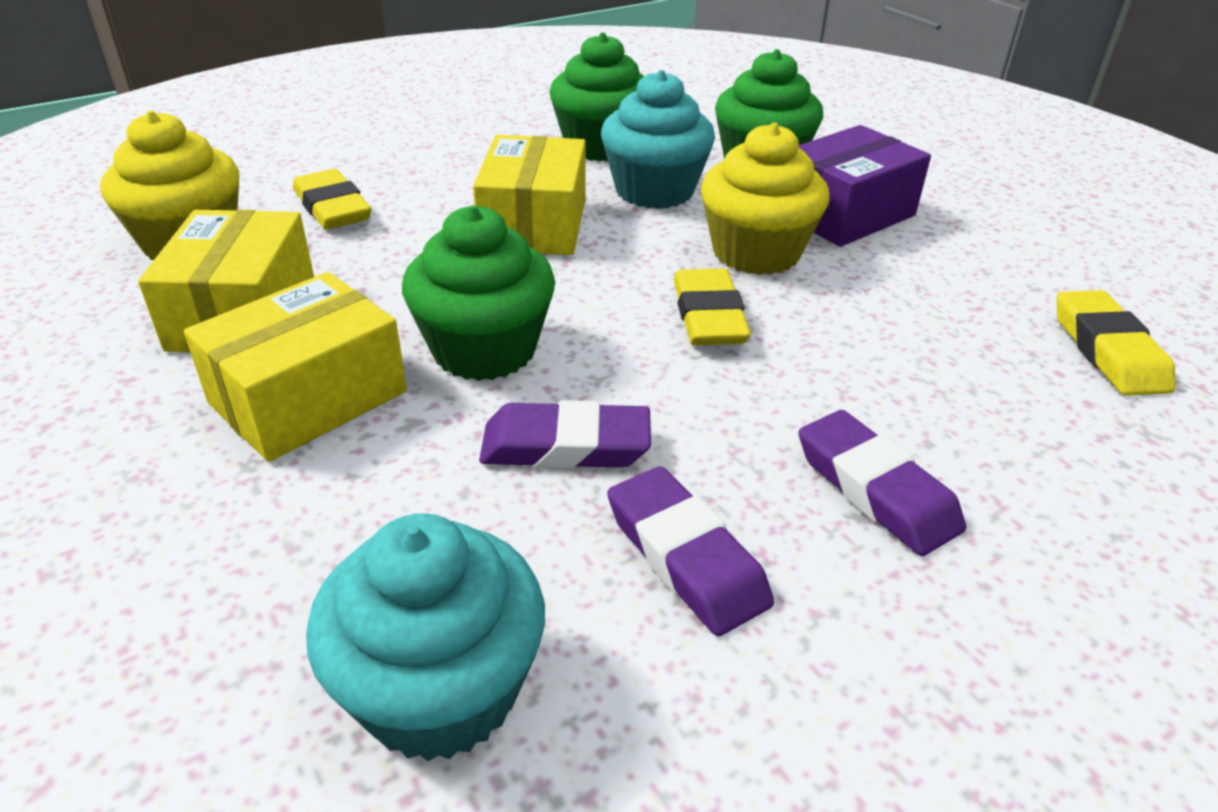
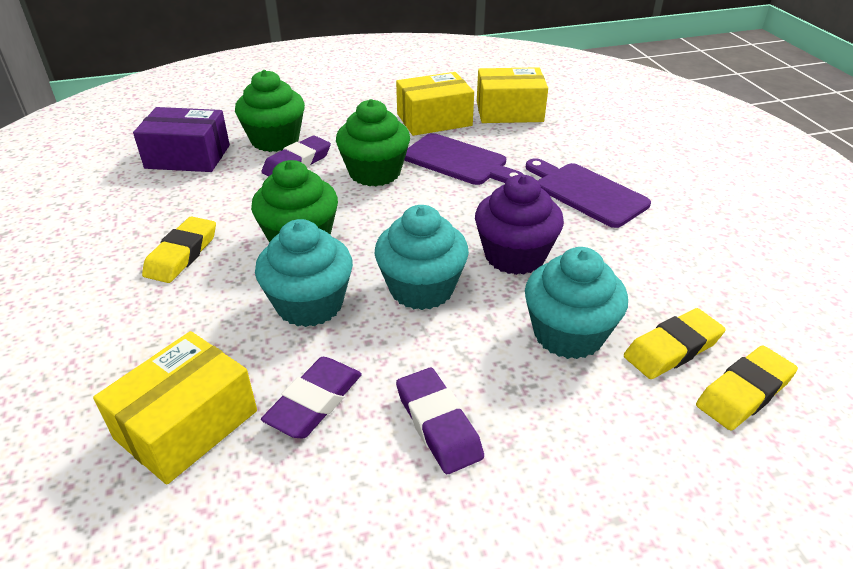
purple cupcake: none = 0 -> [475,175,564,275] = 1
purple cutting board: none = 0 -> [404,133,524,185] [526,158,651,228] = 2
turquoise cupcake: [306,513,545,761] [601,70,715,209] = 2 -> [255,219,353,327] [375,205,469,310] [525,247,628,359] = 3
yellow cupcake: [100,111,239,260] [701,123,830,275] = 2 -> none = 0

